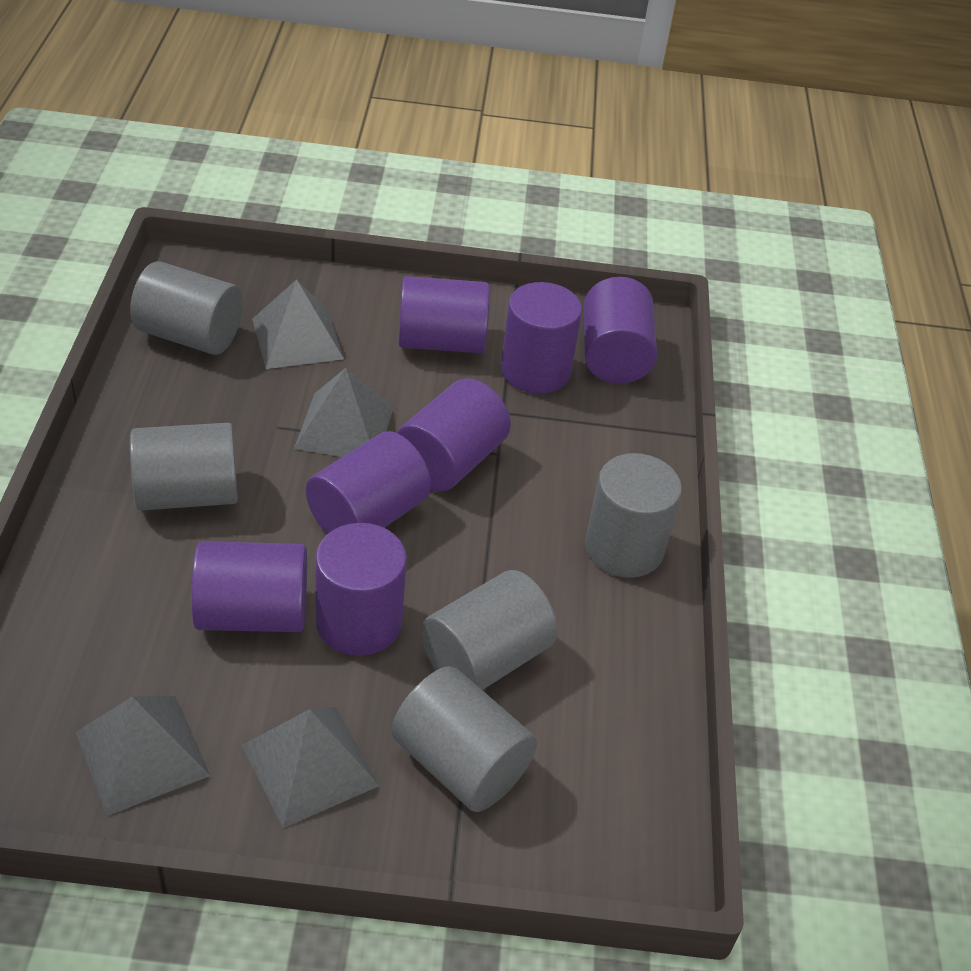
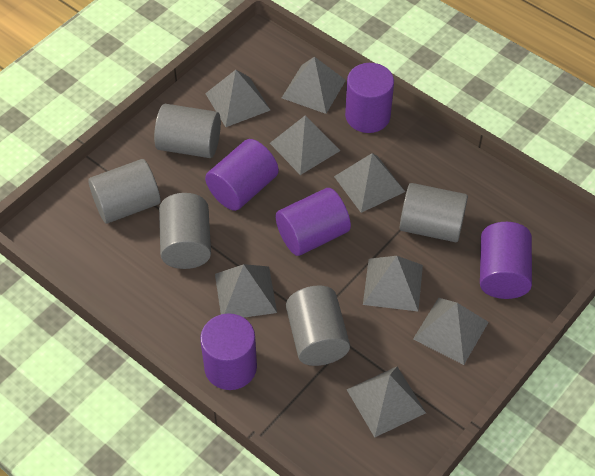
grey pyramid: [76,696,210,816] [242,707,380,828] [252,279,344,369] [294,368,394,457] = 4 -> [205,70,270,127] [215,264,277,318] [270,115,341,175] [282,57,346,114] [334,153,405,213] [346,367,426,438] [363,256,423,311] [413,298,489,365] = 8
purple cylinder: [191,541,307,632] [306,431,431,534] [315,523,407,656] [397,378,511,492] [398,276,490,353] [501,282,582,394] [584,277,657,384] = 7 -> [200,313,257,390] [205,139,279,211] [276,188,351,256] [345,63,394,133] [480,222,532,299] = 5

